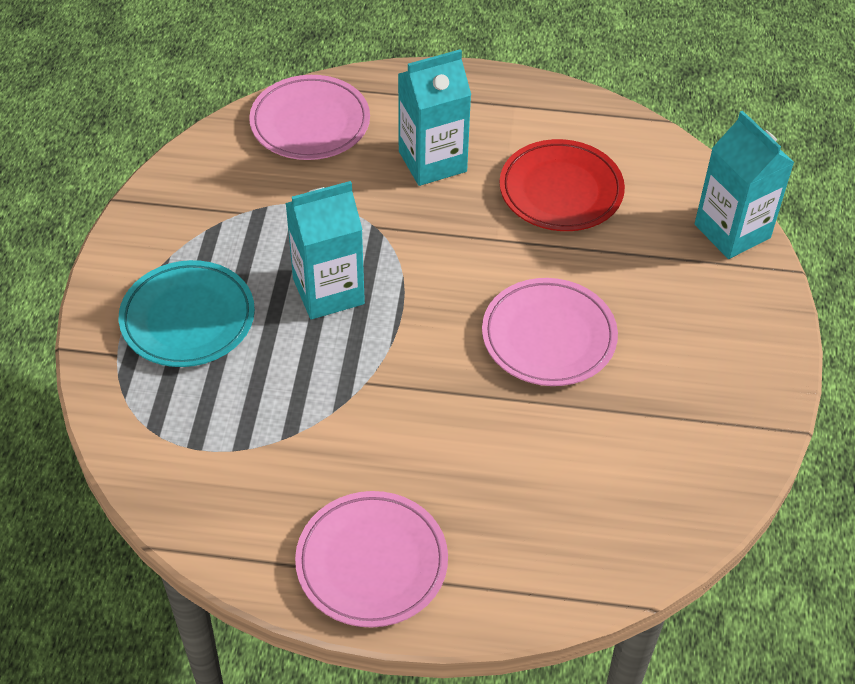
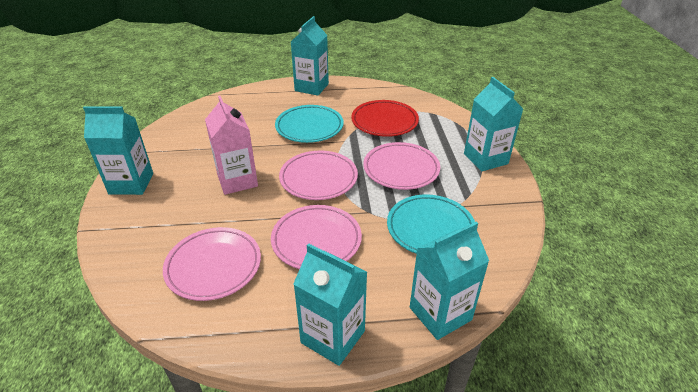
pink carton: none = 0 -> [205,96,258,195] = 1
pink plate: [249,75,370,160] [295,491,448,628] [482,278,618,386] = 3 -> [163,227,261,301] [271,205,362,269] [279,151,358,200] [363,142,440,190] = 4
turquoise carton: [285,181,365,319] [398,49,471,186] [695,111,795,259] = 3 -> [83,106,153,195] [291,16,329,96] [293,243,367,366] [410,222,489,340] [464,77,523,171] = 5
turquoise plate: [119,260,255,367] = 1 -> [275,105,344,143] [387,194,475,254] = 2

